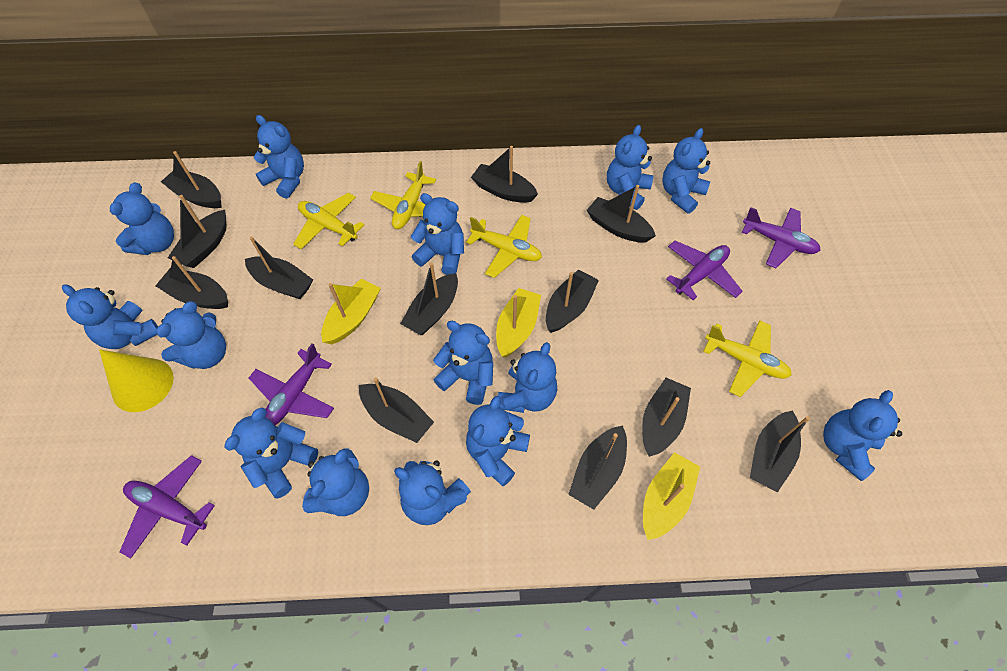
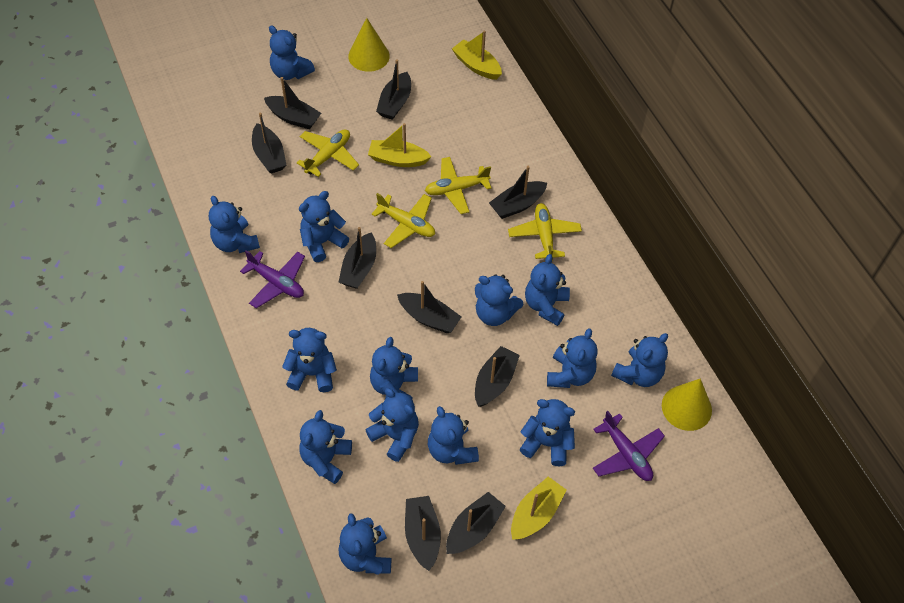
black boat: [155,256,228,309] [161,151,222,208] [168,195,226,268] [245,236,313,299] [359,377,434,443] [400,263,458,335] [471,146,538,203] [546,269,599,333] [568,425,627,510] [587,185,656,243] [642,378,691,457] [750,410,810,493] = 12 -> [252,113,286,174] [264,77,321,129] [339,227,376,289] [376,59,411,120] [397,281,461,333] [405,496,441,571] [446,492,506,554] [475,346,520,407] [489,166,547,219] = 9
purple plane: [120,455,215,558] [249,343,334,426] [666,241,743,300] [742,207,821,268] = 4 -> [240,250,305,308] [593,411,665,481] = 2
yellow cone: [99,349,174,412] = 1 -> [348,18,390,72] [662,379,712,431] = 2

